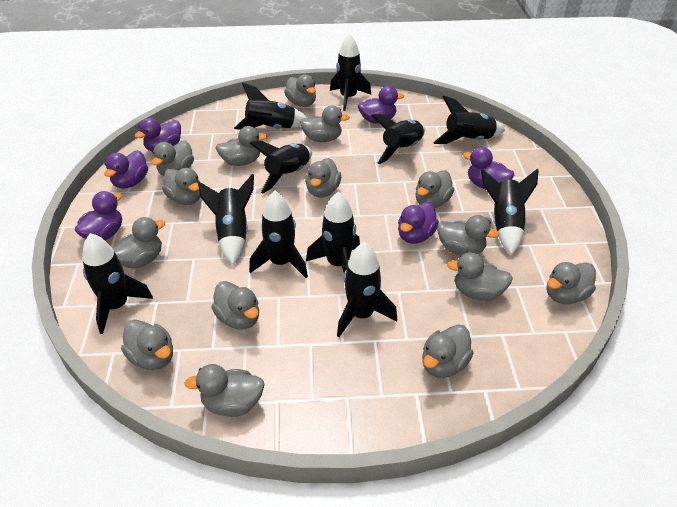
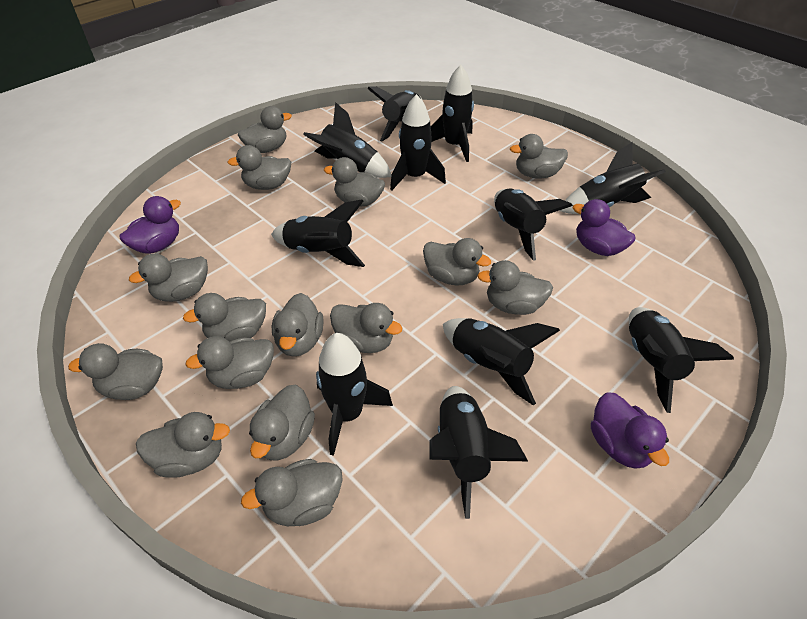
purple duck: [75,191,122,240] [104,150,148,189] [135,118,181,152] [358,86,404,123] [398,202,439,244] [463,147,514,189] = 6 -> [119,196,181,254] [573,199,635,256] [591,392,669,469] = 3

